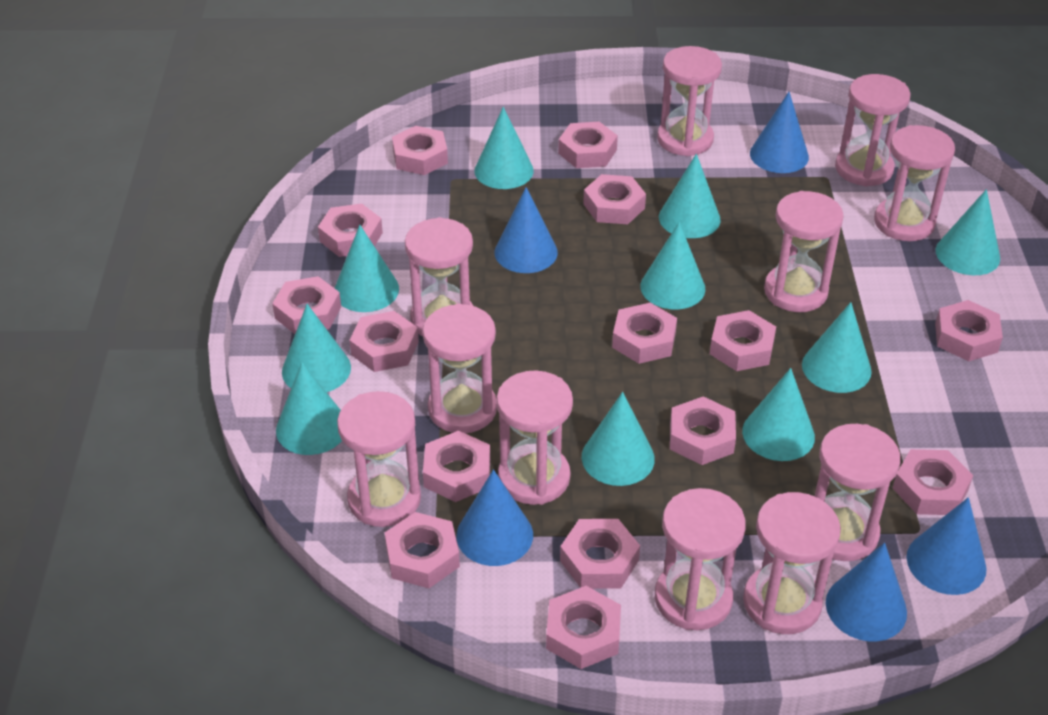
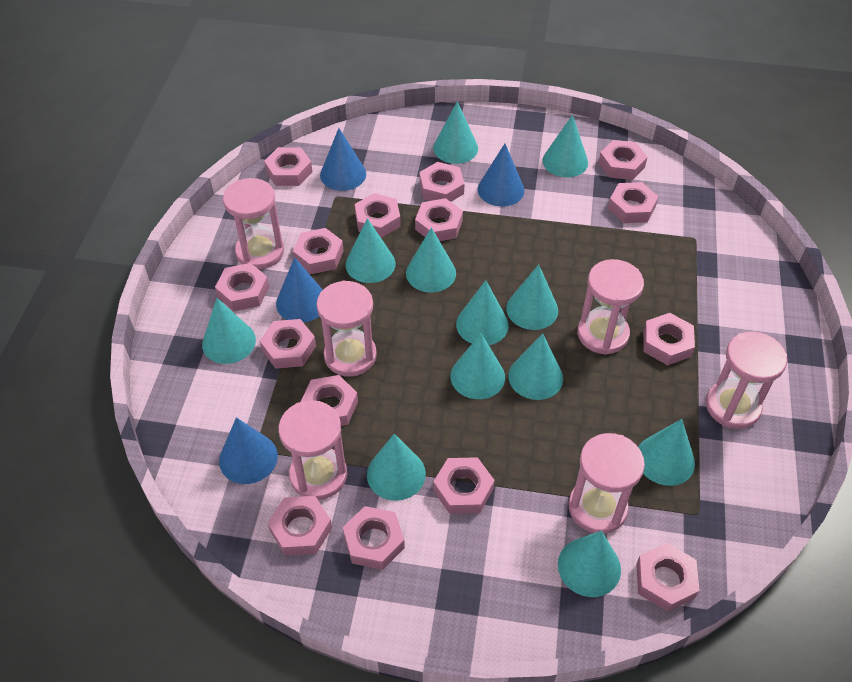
blue cone: [456,469,533,566] [495,187,558,273] [750,92,809,173] [825,543,907,641] [906,497,987,595] = 5 -> [219,417,278,484] [276,257,323,323] [320,128,366,191] [478,144,524,207] = 4
pink hourglass: [337,391,421,527] [405,217,473,336] [423,304,497,433] [496,370,573,505] [655,488,746,630] [657,46,722,156] [743,492,841,634] [764,191,844,312] [815,424,901,561] [835,74,911,186] [874,125,955,241] = 11 -> [223,178,284,269] [278,400,347,500] [316,281,377,377] [568,433,645,534] [577,259,644,355] [706,331,787,429] = 6
turquoise cone: [276,362,342,455] [282,304,351,392] [335,225,399,312] [474,107,534,189] [582,392,655,486] [640,222,705,310] [659,154,721,238] [742,368,815,461] [802,302,872,393] [936,189,1000,275] = 10 -> [202,298,256,364] [346,218,395,283] [367,434,426,501] [406,227,456,292] [433,101,478,164] [450,333,505,399] [456,280,509,345] [506,264,558,330] [508,334,563,400] [542,115,588,177] [558,531,621,597] [638,419,695,486] = 12

